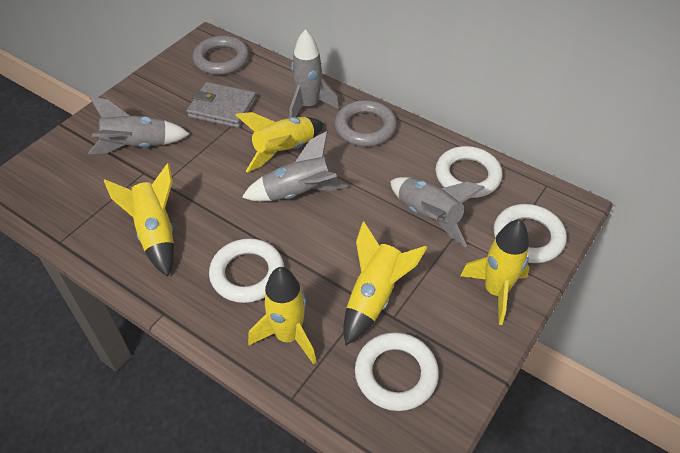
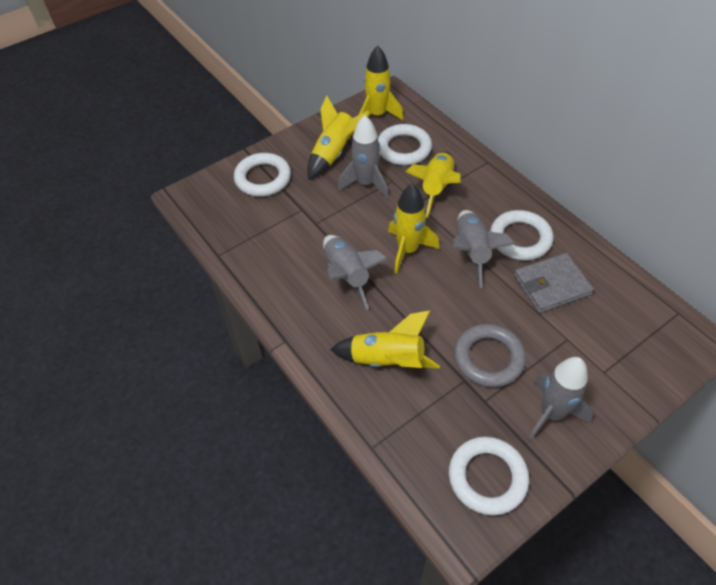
grey ring: [193,36,249,75] [335,100,397,147] = 2 -> [454,324,526,388] = 1

